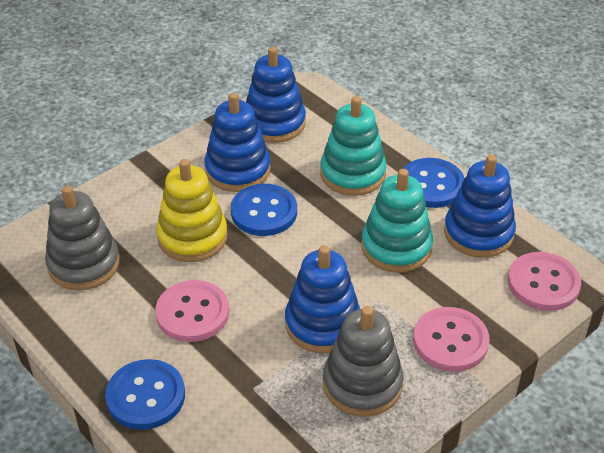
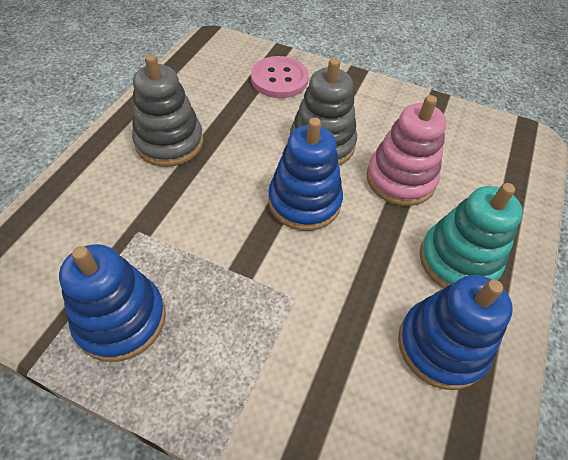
blue button: [105,359,185,430] [231,184,297,236] [403,158,465,208] = 3 -> none = 0
blue stacking toy: [204,93,271,192] [246,47,306,143] [285,245,360,353] [444,155,516,258] = 4 -> [59,244,166,362] [268,118,343,231] [398,275,513,390] = 3
pink button: [155,280,229,342] [413,307,489,372] [508,252,581,311] = 3 -> [251,56,309,98] = 1
pink stacking toy: none = 0 -> [366,95,446,206] = 1
turquoise stacking toy: [320,96,386,196] [362,169,433,273] = 2 -> [420,183,523,288] = 1
yellow stacking toy: [156,159,228,262] = 1 -> none = 0

